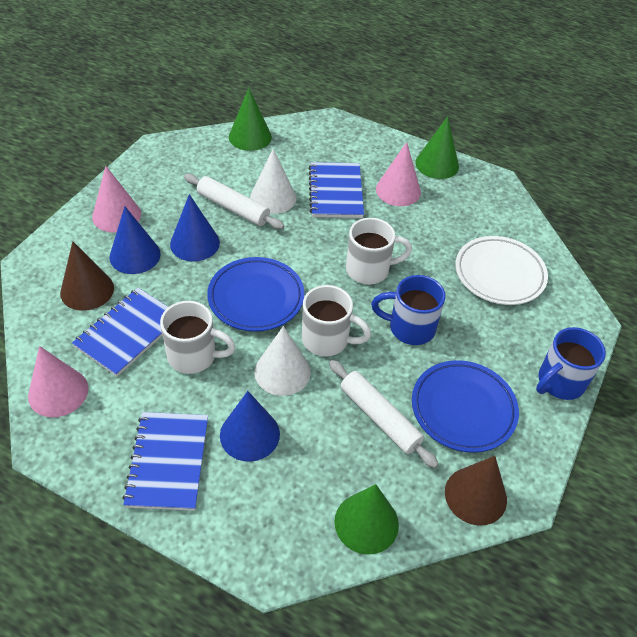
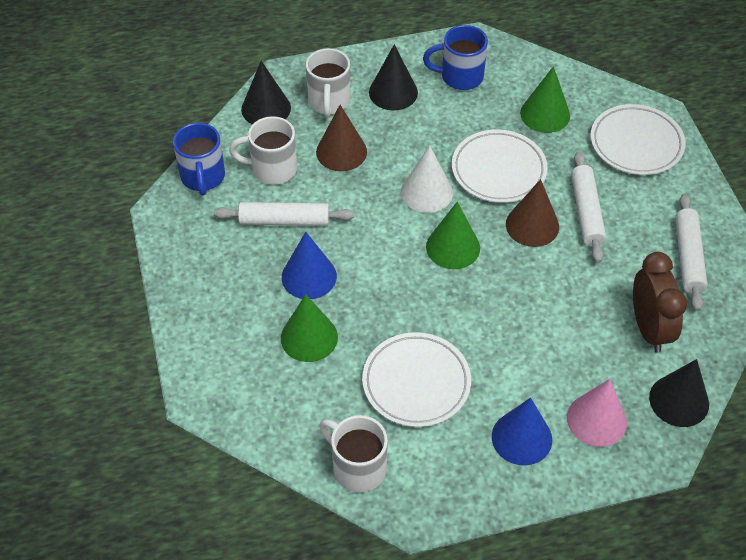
black cone: none = 0 -> [241,61,291,124] [369,44,418,110] [649,359,709,427] = 3
blue cone: [109,206,161,274] [170,194,220,262] [220,391,280,462] = 3 -> [282,232,337,299] [492,398,552,465] = 2
blue notebook: [72,288,168,377] [122,412,208,511] [309,162,364,218] = 3 -> none = 0
blue plate: [207,257,304,332] [412,360,519,453] = 2 -> none = 0
brown clock: none = 0 -> [633,252,687,353] = 1
pink cone: [28,346,88,417] [92,166,141,233] [376,142,421,206] = 3 -> [567,379,627,447] = 1
white cone: [250,149,296,214] [255,326,311,396] = 2 -> [401,145,453,213] = 1
white plate: [455,236,548,305] = 1 -> [362,332,471,427] [452,130,548,203] [591,104,686,175] = 3
white rolling pin: [184,174,284,229] [329,360,438,468] = 2 -> [214,202,354,226] [571,151,606,263] [675,194,708,311] = 3

